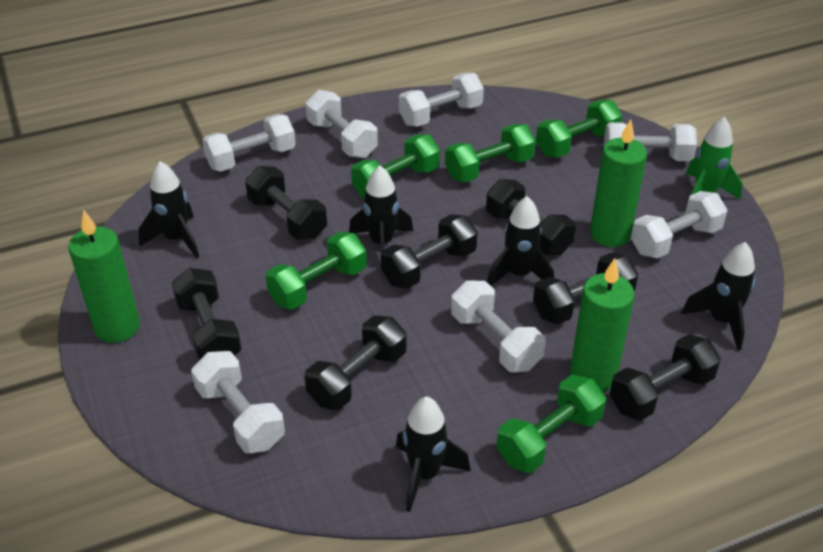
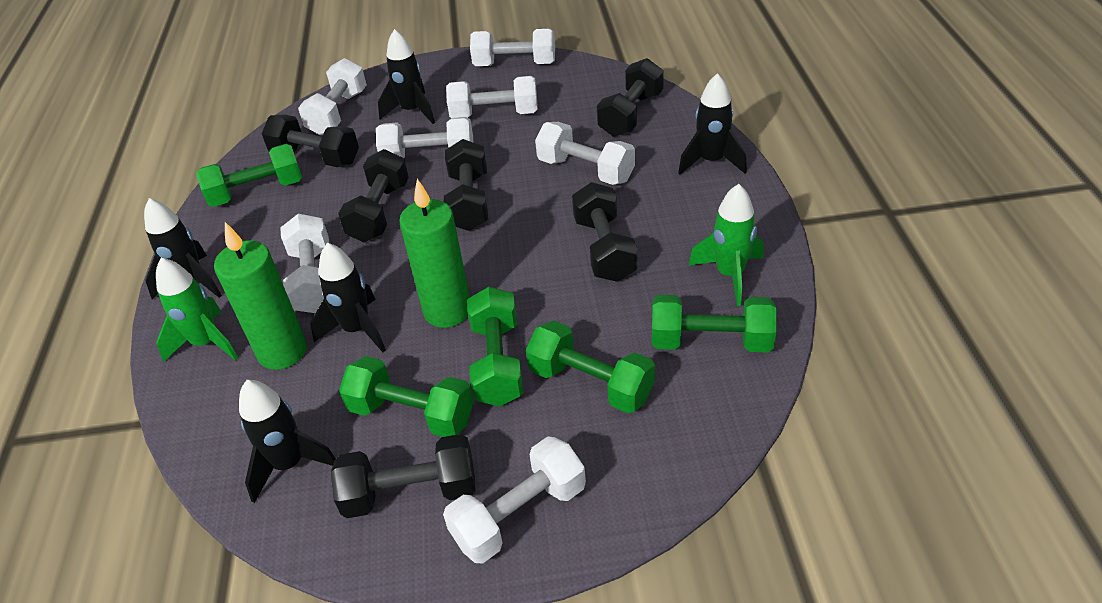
black dumbbell: [172,268,241,360] [245,166,327,240] [305,315,406,410] [381,214,478,289] [486,179,576,255] [533,252,638,324] [610,334,721,421] = 7 -> [262,114,359,167] [331,434,475,518] [338,149,409,242] [444,139,488,231] [572,182,638,282] [597,58,664,137] = 6
green candle: [68,210,140,343] [570,258,634,392] [590,119,647,247] = 3 -> [214,222,307,370] [399,179,470,328] = 2
green rocket: [686,117,742,208] = 1 -> [156,258,238,362] [689,184,764,306] = 2

